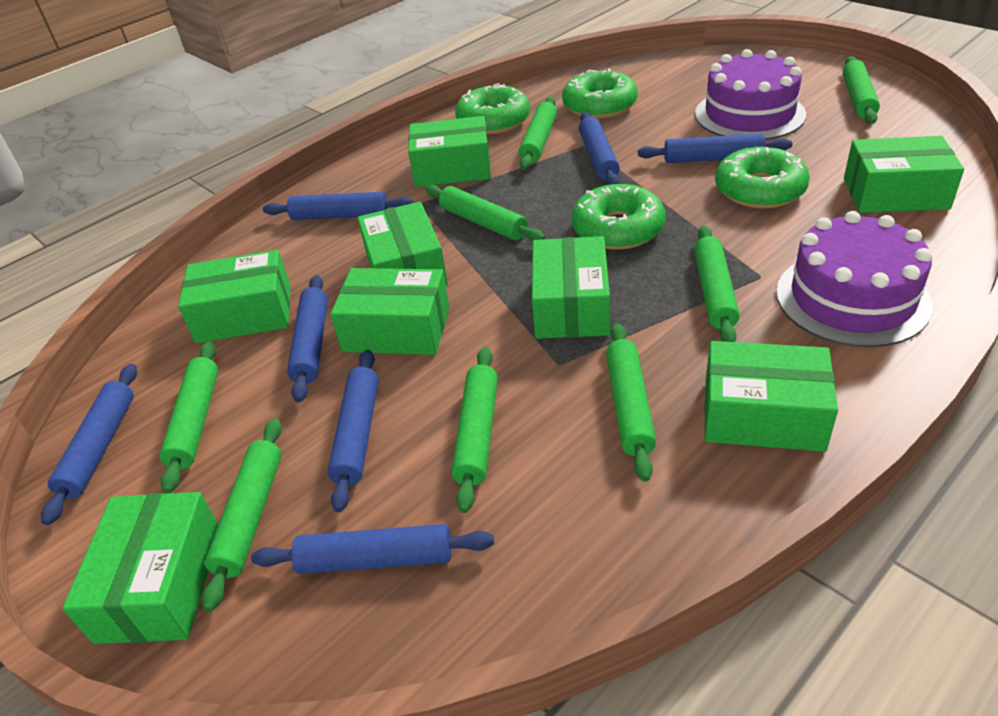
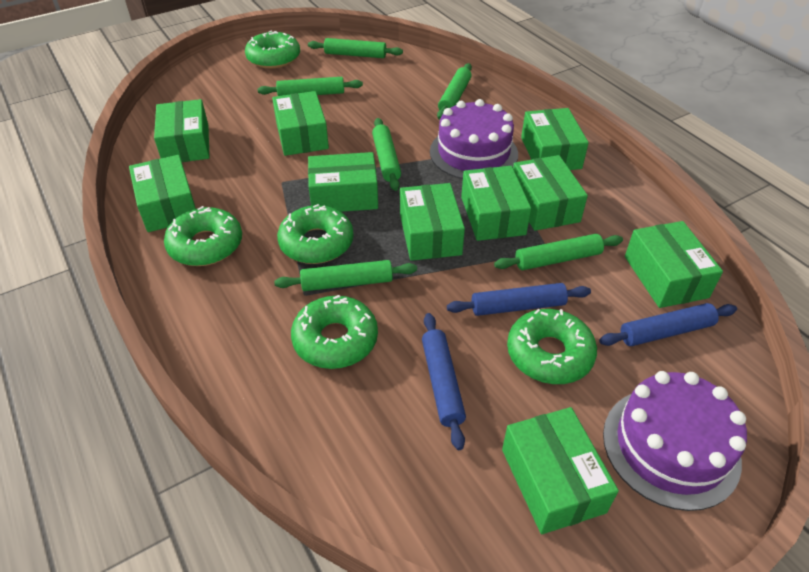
blue rolling pin: [41,364,137,525] [251,524,494,574] [263,192,413,220] [287,275,328,402] [327,350,379,512] [579,112,620,185] [638,134,792,163] = 7 -> [422,313,466,450] [447,283,591,316] [599,303,737,346] = 3
green box: [62,492,219,644] [178,250,291,344] [330,268,450,355] [357,202,448,286] [408,116,491,187] [532,236,610,339] [704,341,838,452] [844,136,964,213] = 8 -> [129,155,196,232] [154,99,210,162] [272,91,329,156] [308,152,378,212] [400,183,465,261] [461,166,531,241] [502,407,619,534] [513,155,588,231] [521,108,589,170] [625,221,723,308] = 10
green donut: [455,83,530,134] [562,68,638,119] [571,184,666,250] [715,147,810,209] = 4 -> [164,206,242,266] [245,30,300,69] [277,204,354,264] [291,295,378,369] [507,309,597,384] = 5
green rolling pin: [159,341,218,494] [202,418,282,612] [425,185,545,242] [451,347,498,513] [519,97,557,170] [606,323,656,482] [694,226,740,342] [843,56,880,124] = 8 -> [258,77,363,96] [274,260,417,291] [308,38,403,58] [372,118,401,191] [437,63,472,120] [494,234,623,270] = 6

